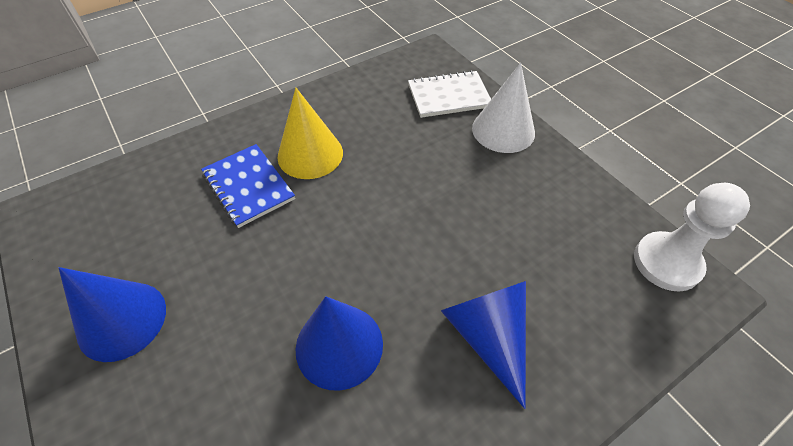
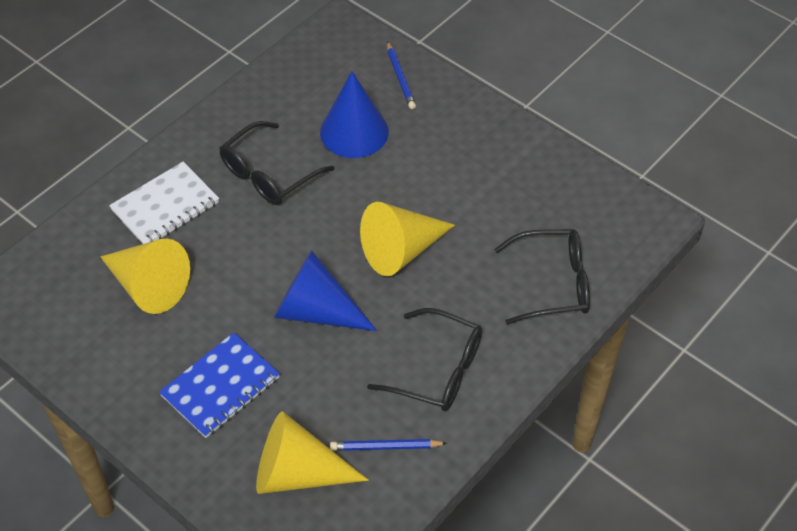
black glasses: none = 0 -> [220,121,334,205] [367,308,482,411] [494,229,590,324] = 3
blue cone: [59,267,166,362] [296,296,383,391] [441,281,526,409] = 3 -> [274,251,377,331] [320,71,389,158] = 2
blue pencil: none = 0 -> [330,439,447,451] [387,41,416,109] = 2
white cone: [472,63,535,153] = 1 -> none = 0
white pawn: [634,183,750,292] = 1 -> none = 0
yellow cone: [277,88,343,179] = 1 -> [100,239,190,314] [256,411,369,494] [360,202,455,276] = 3

